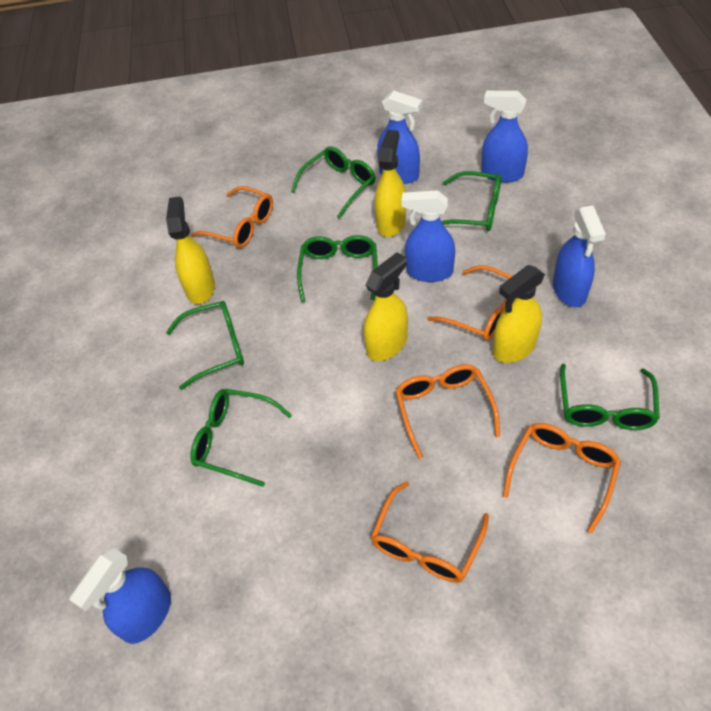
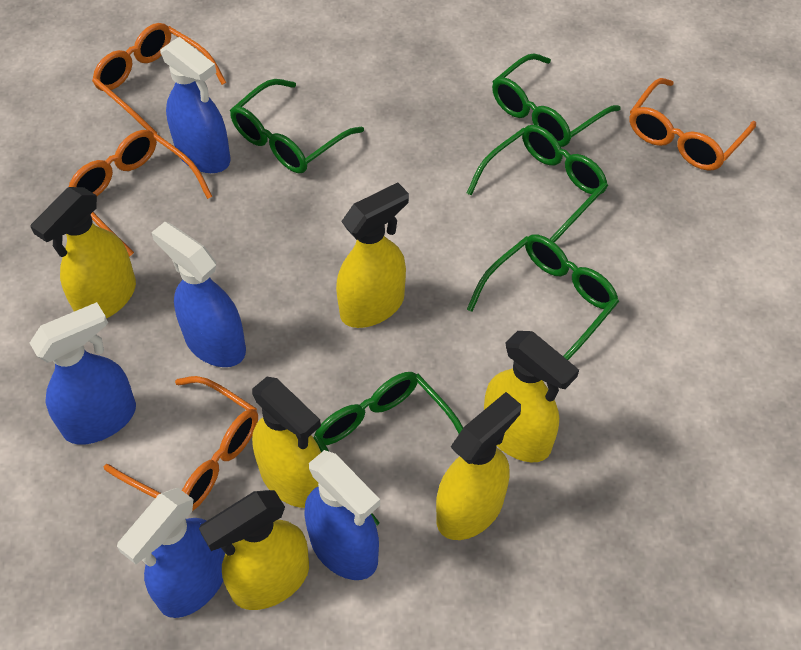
green glasses: [166,301,244,390] [190,389,292,487] [291,146,375,219] [297,235,378,302] [441,171,501,231] [560,364,660,430] = 6 -> [230,79,364,173] [313,372,463,526] [467,125,608,243] [467,234,619,360] [492,53,621,147] = 5
orange glasses: [191,186,273,248] [371,481,489,583] [395,364,500,459] [427,265,512,341] [503,423,621,534] = 5 -> [69,130,213,256] [92,23,226,134] [103,376,258,511] [630,78,756,171] = 4
yellow spray bottle: [166,197,215,304] [364,252,408,361] [375,130,406,237] [493,265,545,363] = 4 -> [30,187,136,318] [199,490,309,610] [252,377,321,508] [336,183,409,328] [436,392,521,540] [484,331,579,462] = 6

